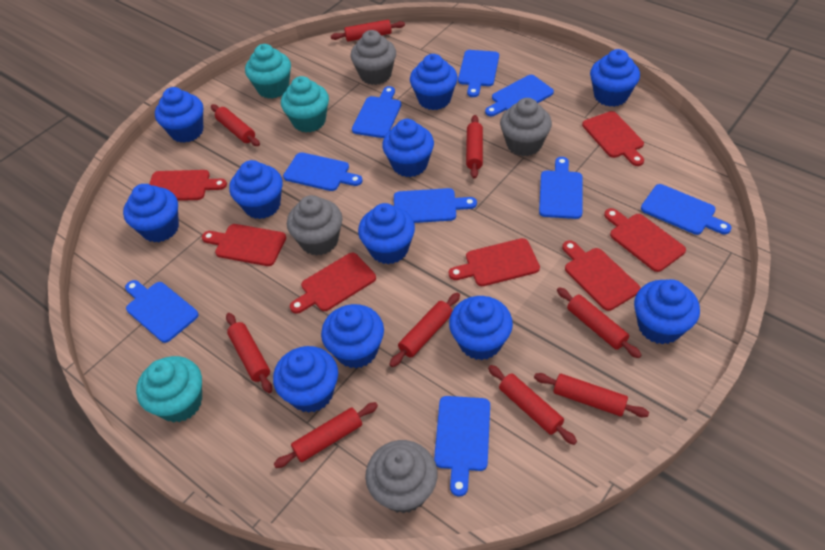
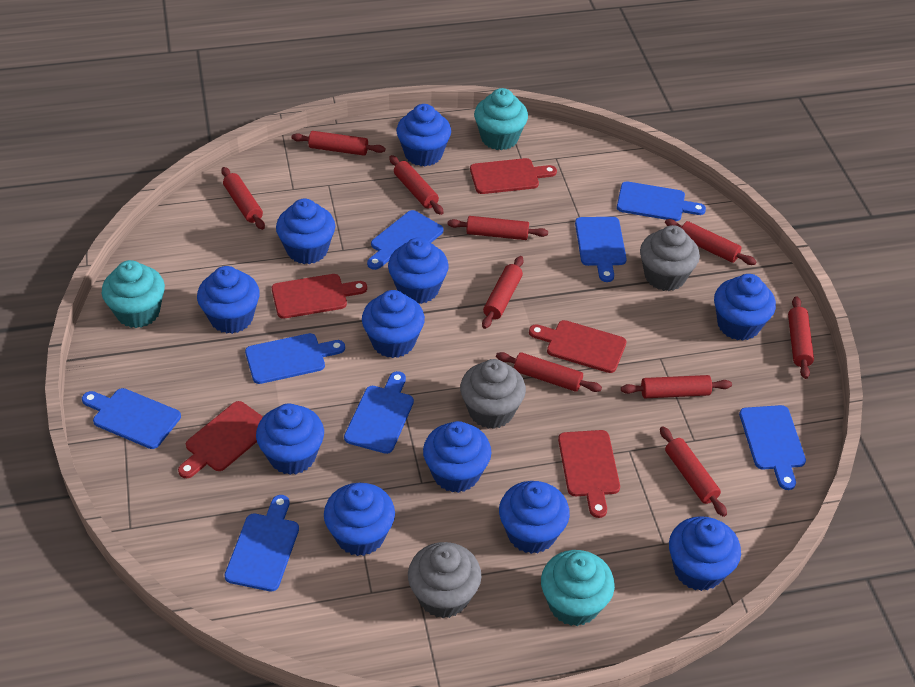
blue cutting board: [125,280,199,343] [283,152,363,191] [352,86,401,138] [394,188,477,223] [434,396,490,497] [458,50,499,97] [485,75,554,116] [539,157,582,219] [641,184,732,235] = 9 -> [82,388,181,449] [224,495,299,591] [245,333,345,384] [344,371,414,454] [367,210,443,270] [575,217,627,282] [617,181,706,221] [739,405,806,490] = 8
grey cupcake: [287,195,342,256] [350,30,396,85] [365,440,437,513] [500,98,552,156] = 4 -> [408,542,481,618] [460,359,526,429] [640,225,700,291] = 3
red cutting board: [150,170,227,201] [202,224,286,266] [290,253,376,314] [449,238,540,286] [562,240,641,311] [582,111,644,166] [604,208,686,272] = 7 -> [178,401,263,478] [272,274,367,319] [470,158,557,194] [529,320,626,373] [558,430,620,518] = 5
red rolling pin: [211,104,260,146] [226,313,272,393] [274,402,378,468] [331,20,405,42] [389,293,460,367] [466,115,483,179] [488,365,577,445] [534,373,649,417] [557,287,641,358] = 9 -> [221,167,265,230] [292,131,385,156] [389,155,444,215] [447,216,548,240] [482,256,524,329] [496,352,602,392] [621,375,732,398] [660,426,727,517] [665,219,757,265] [788,296,814,379] = 10

